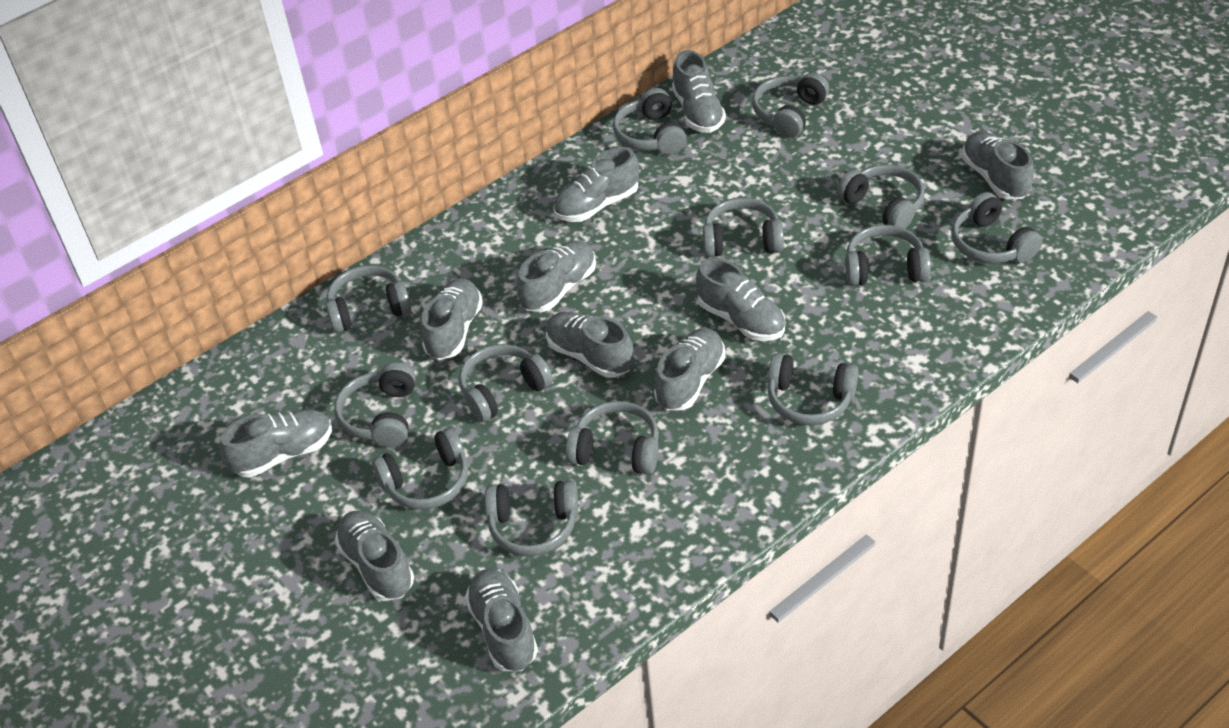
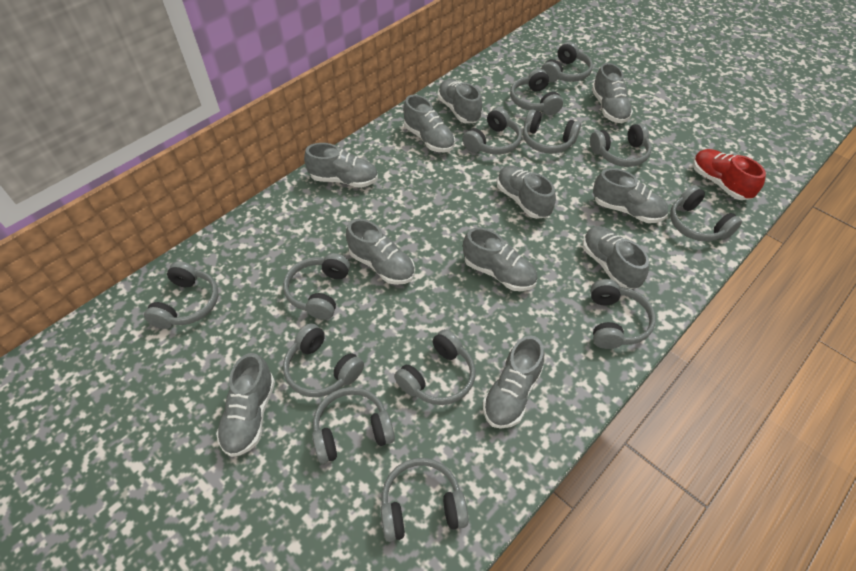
red shoe: none = 0 -> [693,149,766,200] = 1

